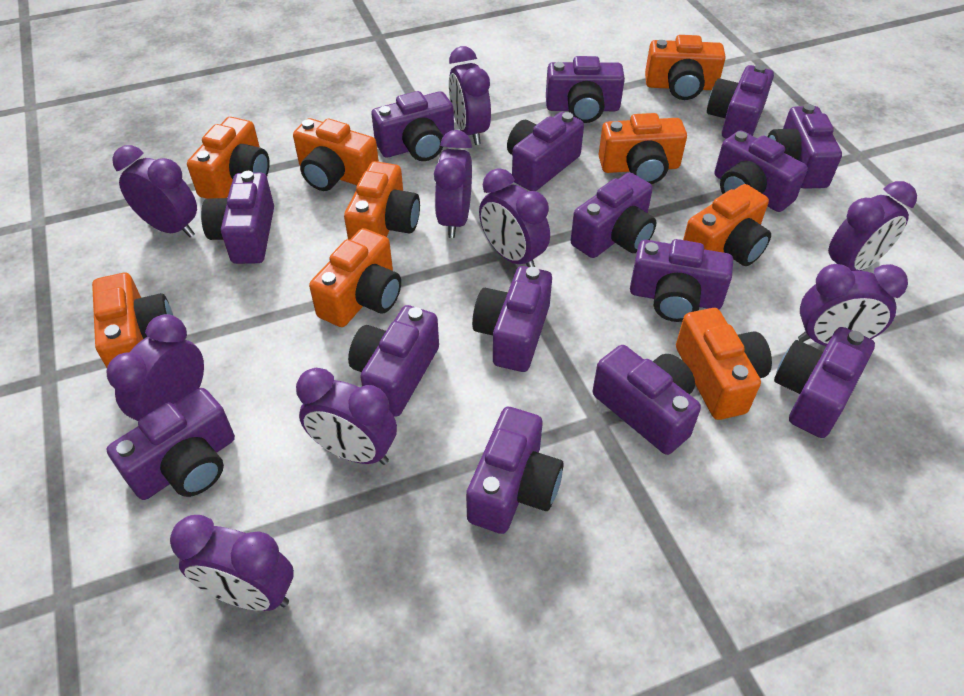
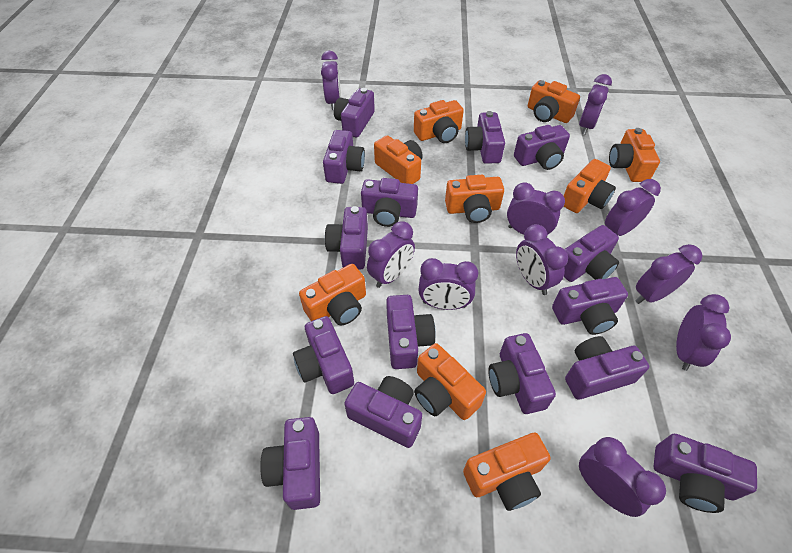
purple clock: [106,314,204,421] [112,145,197,237] [170,515,294,611] [296,368,397,465] [434,130,472,238] [449,46,491,145] [479,168,550,267] [798,264,908,346] [828,181,917,271] = 9 -> [321,51,341,110] [367,221,415,288] [418,258,478,310] [507,182,565,235] [516,224,568,295] [579,74,612,135] [579,437,666,517] [605,179,661,236] [636,244,702,304] [676,294,731,371] = 10

